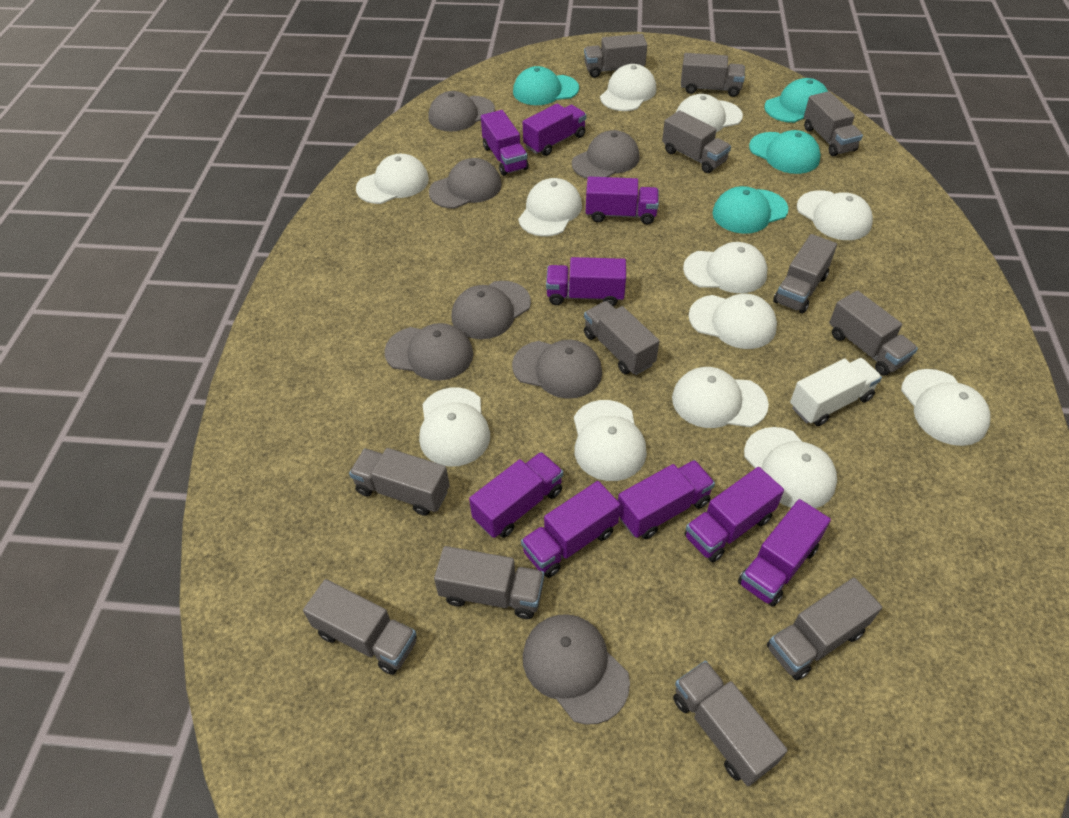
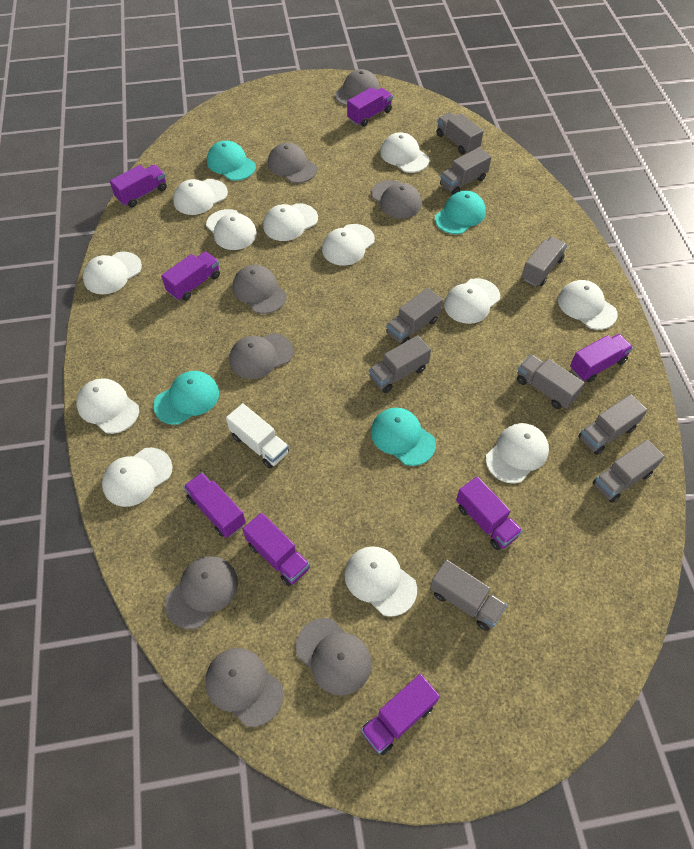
grey cap: [384,323,473,381] [429,91,495,131] [429,158,502,209] [451,281,531,339] [512,340,602,399] [523,614,630,725] [572,130,640,179] = 7 -> [165,556,238,629] [205,648,283,727] [229,333,293,379] [233,265,286,314] [268,143,317,183] [296,618,372,695] [335,69,379,106] [371,180,421,219] = 8
grey truck: [303,579,417,675] [349,448,450,516] [434,546,544,619] [584,34,647,78] [584,301,659,375] [662,111,731,173] [673,660,788,786] [681,53,745,97] [767,578,882,680] [773,234,837,314] [804,91,863,156] [829,290,918,376] = 12 -> [369,335,431,393] [386,288,443,344] [430,560,507,631] [437,112,484,154] [440,147,491,195] [517,354,585,409] [522,236,567,287] [578,394,647,455] [593,440,665,503] = 9
purple truck: [469,452,563,538] [481,110,529,176] [521,481,620,578] [523,103,587,156] [546,257,626,306] [586,176,659,224] [618,460,715,539] [685,467,784,562] [738,499,831,607] = 9 -> [110,164,167,207] [161,251,220,301] [183,472,246,538] [243,513,310,586] [347,87,393,127] [361,674,440,755] [456,476,523,550] [570,334,633,382] = 8

